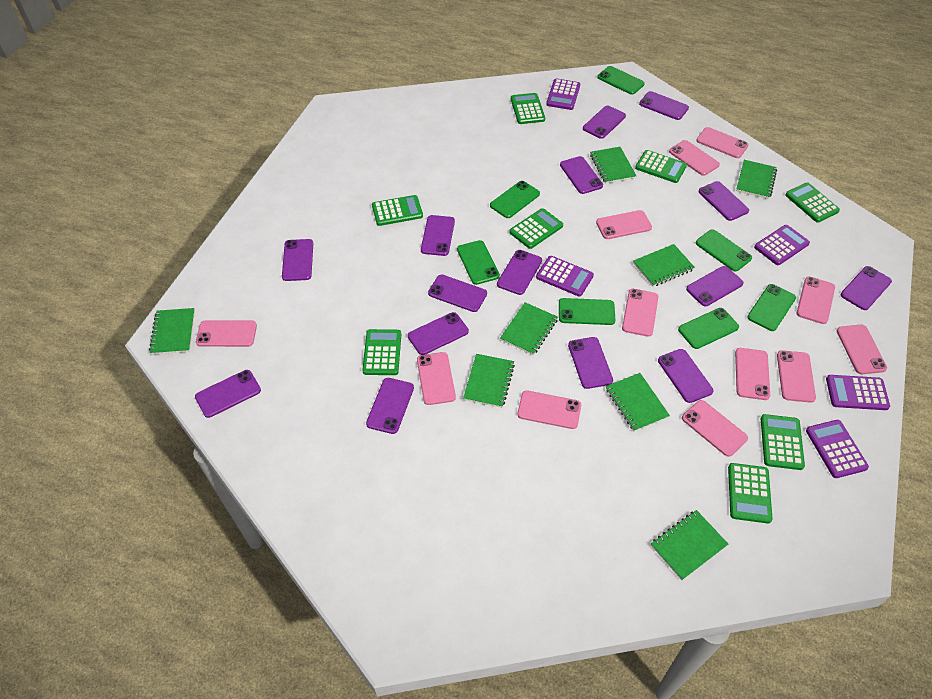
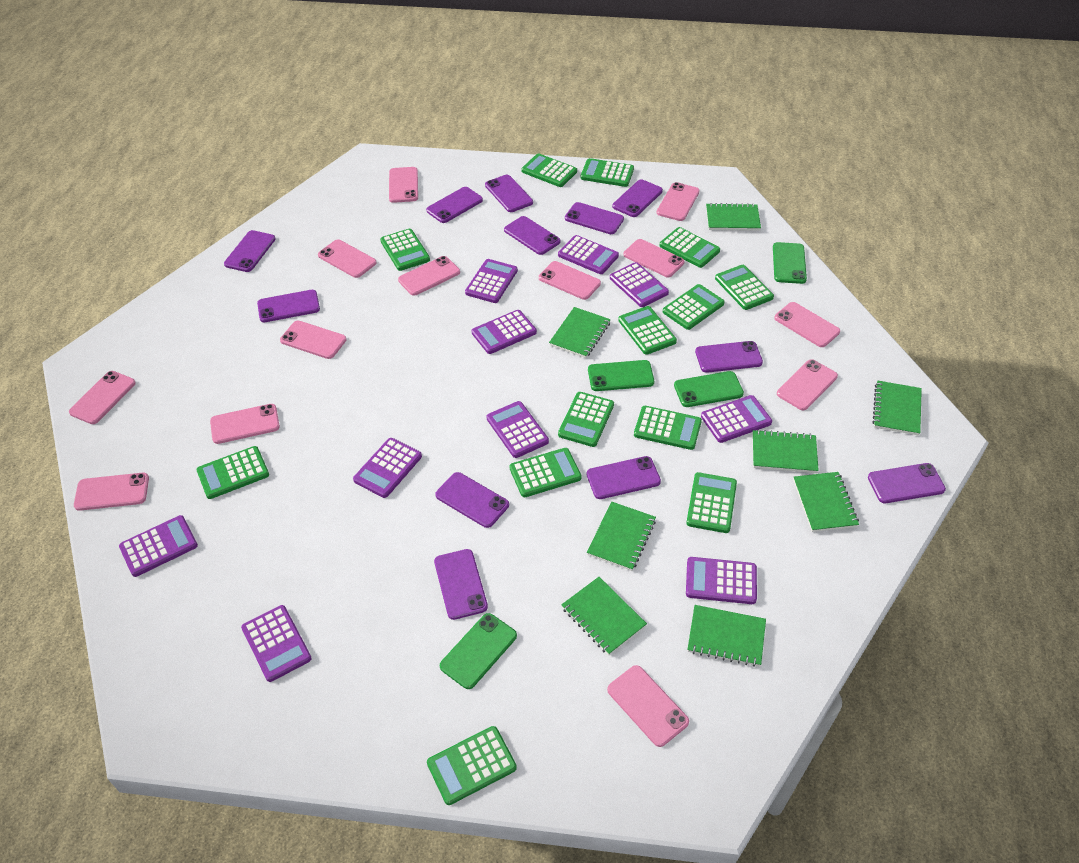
green calculator: [362,329,401,375] [372,195,423,226] [509,208,563,249] [511,93,545,124] [635,150,687,183] [728,463,773,523] [761,414,805,470] [785,183,840,223] = 8 -> [196,446,269,499] [380,229,430,271] [427,726,517,805] [509,448,582,497] [521,154,577,187] [558,392,614,447] [580,158,634,187] [618,306,677,355] [634,406,702,450] [660,227,720,268] [663,284,725,330] [686,472,737,533] [715,265,774,310] = 13
green phone: [457,240,500,285] [490,181,540,218] [559,298,615,325] [597,66,645,95] [678,308,739,349] [696,229,752,271] [747,284,796,331] = 7 -> [440,613,517,689] [588,360,654,391] [674,371,744,407] [773,242,807,284] = 4
pink phone: [196,320,257,347] [417,352,456,405] [517,391,581,429] [596,210,652,239] [622,289,658,337] [669,140,720,176] [682,400,748,457] [696,127,749,158] [735,348,770,400] [777,350,816,403] [797,277,835,324] [837,325,887,374] = 12 -> [69,371,136,424] [74,473,149,511] [210,404,280,444] [280,321,346,359] [318,239,377,278] [389,167,418,203] [398,256,460,296] [539,261,601,300] [607,665,689,747] [623,239,685,277] [657,182,700,221] [774,302,840,347] [777,359,838,410] = 13
purple calculator: [536,256,594,296] [546,79,580,110] [754,225,810,265] [806,420,869,478] [826,375,890,410] = 5 -> [119,515,198,577] [241,605,312,682] [353,438,422,498] [465,259,518,303] [472,310,537,354] [486,401,549,458] [558,235,619,274] [610,262,669,307] [686,557,757,604] [701,395,772,443] = 10
purple phone: [195,370,261,418] [282,239,313,281] [366,378,414,434] [408,312,469,355] [421,215,455,256] [428,275,487,312] [497,250,542,295] [560,156,603,194] [568,337,613,389] [583,106,626,139] [639,91,689,120] [658,349,714,403] [686,266,744,306] [699,181,749,221] [841,266,892,310] = 15 -> [224,230,275,272] [257,290,320,322] [426,187,483,223] [434,549,488,620] [435,472,509,528] [485,175,533,212] [504,216,561,255] [565,202,624,234] [587,456,661,499] [612,179,663,217] [695,341,763,373] [868,463,946,503] = 12

